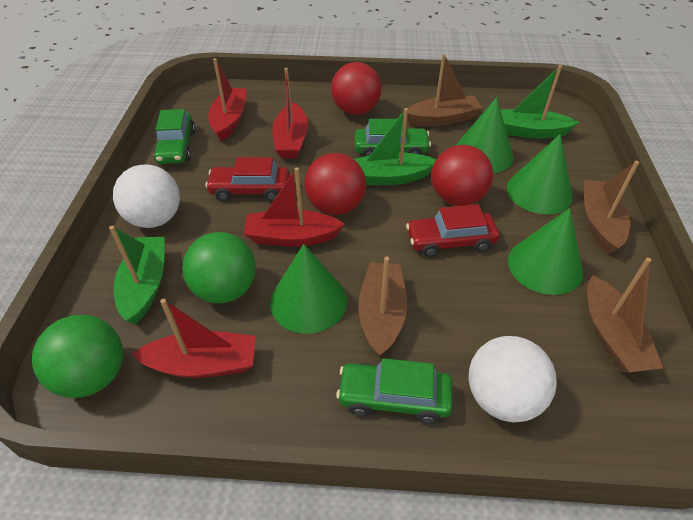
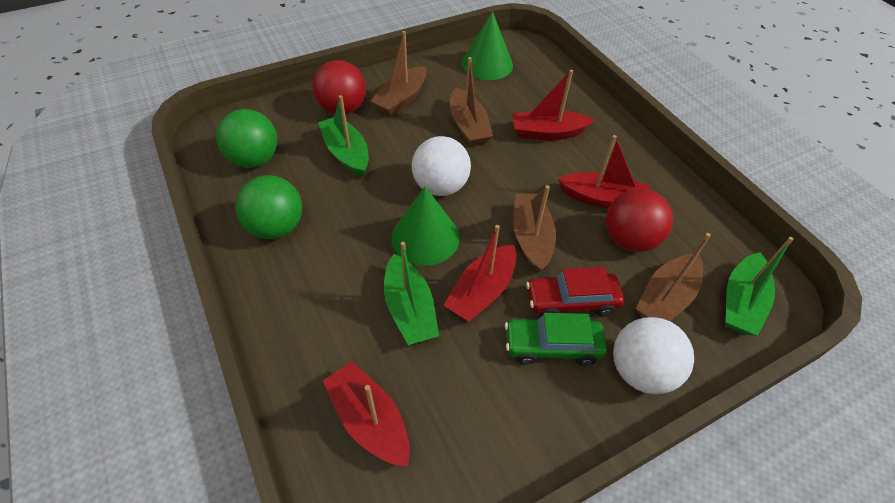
green car: [153,109,195,164] [336,358,453,424] [354,119,431,157] = 3 -> [505,313,607,366] = 1
green cone: [270,244,347,334] [455,97,514,174] [507,134,573,214] [508,208,583,295] = 4 -> [391,187,460,266] [462,11,513,80] = 2
red ball: [304,153,366,215] [331,62,382,115] [431,145,493,206] = 3 -> [313,60,366,114] [606,189,673,252] = 2
red car: [205,157,290,201] [406,204,499,257] = 2 -> [526,267,624,317] = 1

